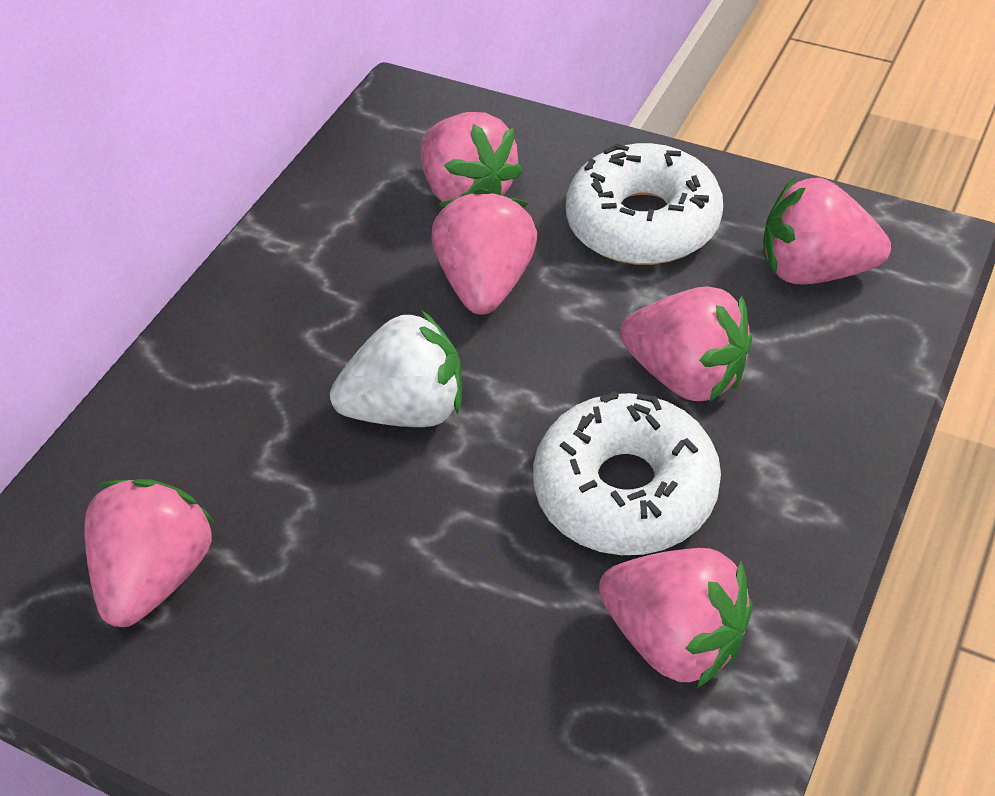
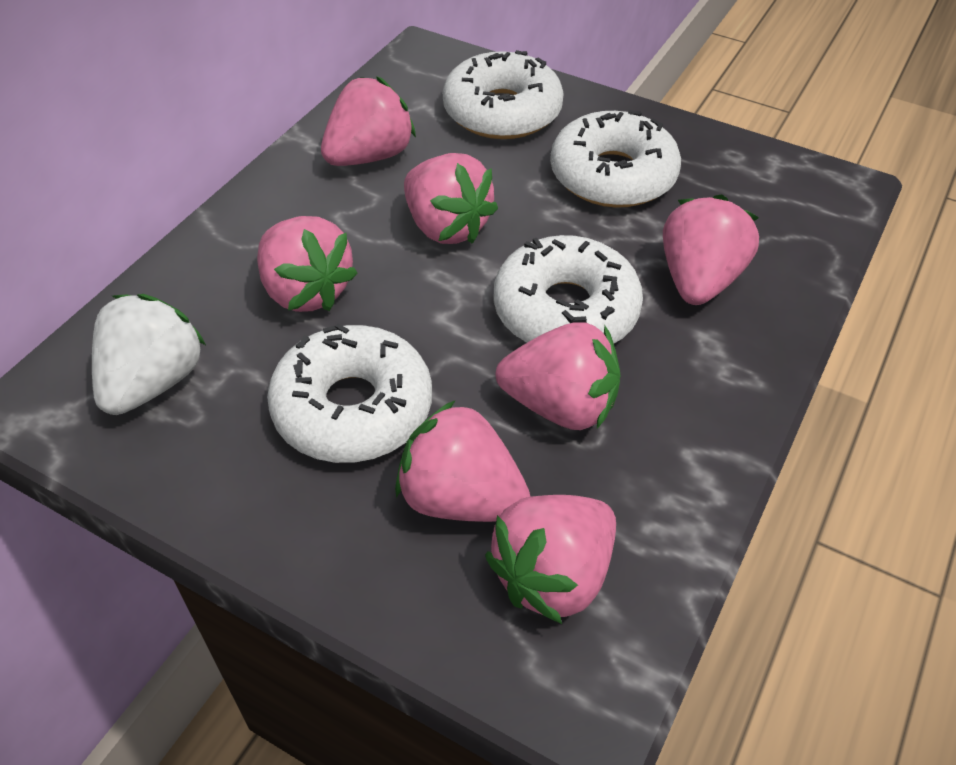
pink strawberry: [84,479,215,627] [420,112,523,202] [431,188,537,315] [599,548,753,688] [620,286,752,402] [763,176,891,284] = 6 -> [257,216,358,312] [321,77,416,166] [395,401,531,522] [404,153,498,244] [485,495,616,624] [496,322,621,430] [663,194,759,305] = 7
white donut: [533,391,721,555] [566,143,723,265] = 2 -> [267,323,432,463] [443,50,564,139] [494,235,643,343] [550,110,681,208] = 4

